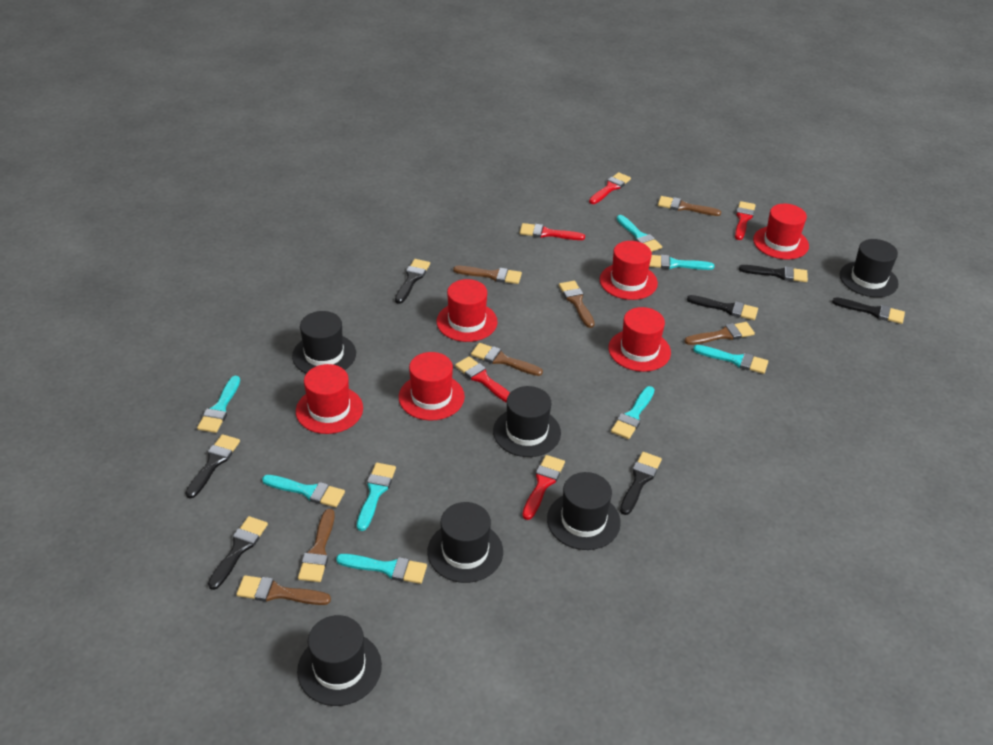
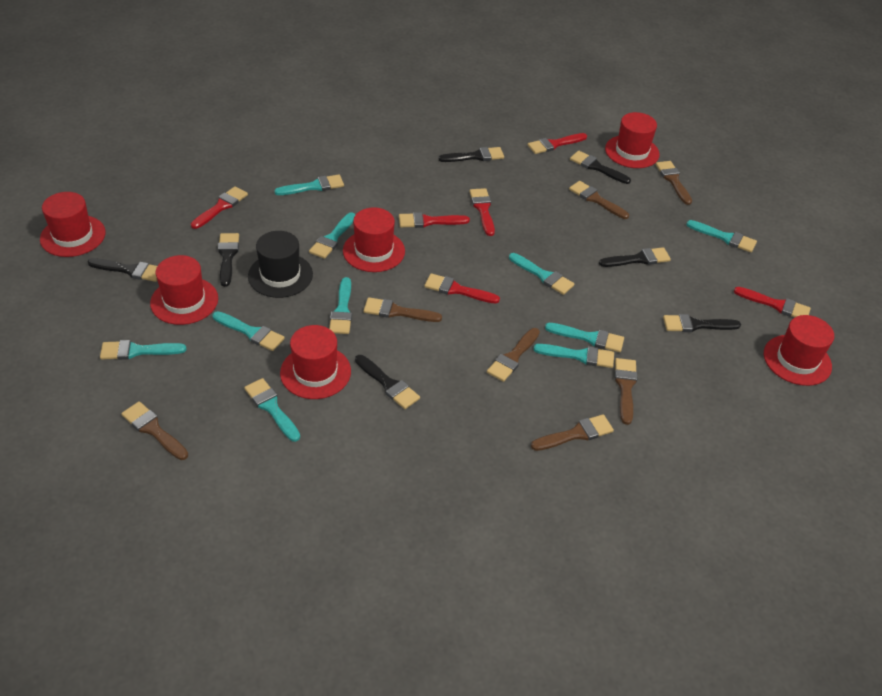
black hat: [292,311,356,373] [297,615,382,706] [427,502,503,583] [493,386,561,457] [547,472,621,550] [840,239,899,297] = 6 -> [248,231,313,298] = 1
red brush: [455,356,510,403] [520,223,585,240] [522,455,565,520] [589,172,631,204] [735,201,756,240] = 5 -> [191,186,248,229] [399,212,470,228] [424,273,500,304] [469,188,495,236] [528,133,587,154] [734,287,811,317] = 6
turquoise brush: [197,376,240,433] [262,475,345,507] [336,554,427,584] [357,463,396,531] [611,386,655,439] [617,215,662,252] [649,255,714,270] [693,345,768,374] = 8 -> [100,340,187,360] [212,311,285,351] [244,378,300,442] [274,174,344,195] [309,212,355,259] [329,277,352,334] [509,253,574,295] [533,344,614,368] [545,323,624,352] [686,220,757,252] = 10

